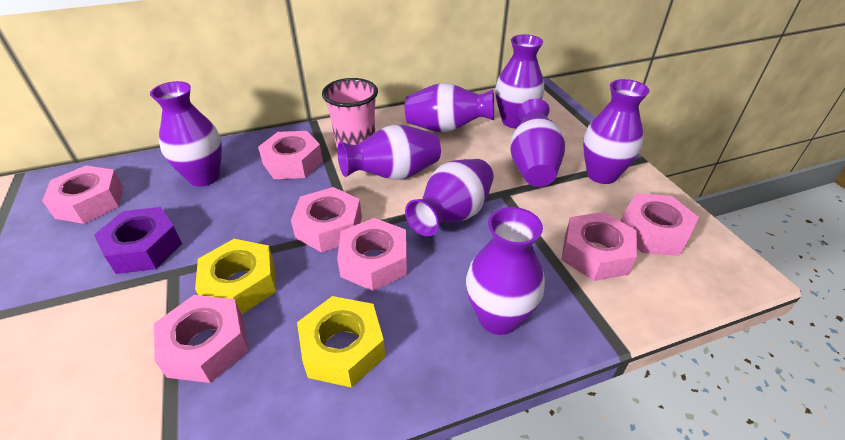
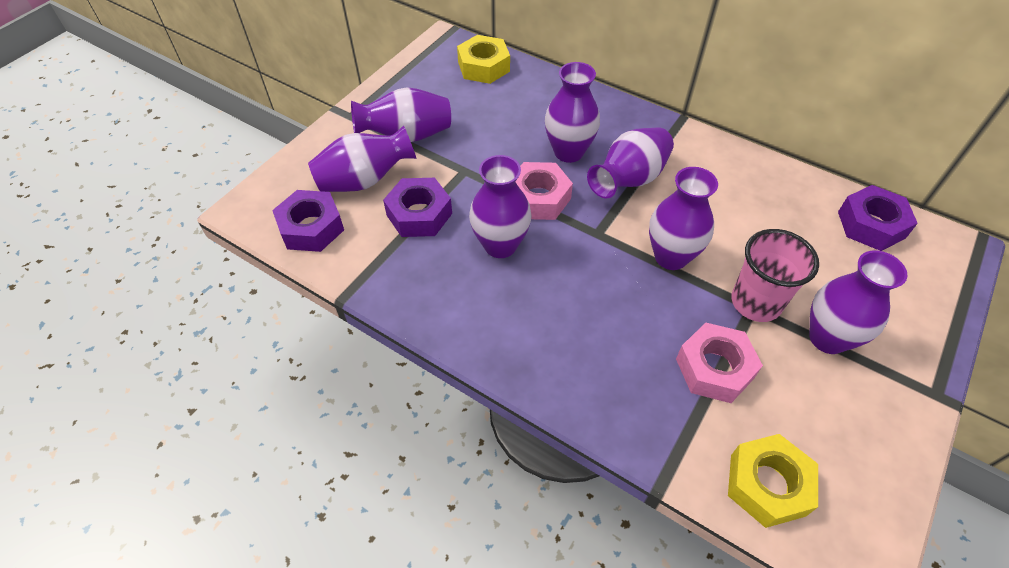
pink nut: [42,166,123,224] [154,295,248,383] [258,131,323,179] [291,187,362,252] [337,218,407,291] [562,212,637,281] [621,193,699,256] = 7 -> [516,162,573,220] [676,323,763,403] = 2
purple nut: [94,207,182,274] = 1 -> [272,190,344,252] [383,178,452,237] [838,185,918,251] = 3
purple vase: [150,81,222,187] [337,125,441,180] [404,83,494,132] [405,159,494,236] [466,207,545,335] [495,34,544,128] [510,99,565,187] [583,79,650,184] = 8 -> [308,125,417,192] [351,87,451,142] [469,155,532,258] [545,62,600,163] [587,127,674,198] [649,167,718,270] [809,250,908,354] = 7

